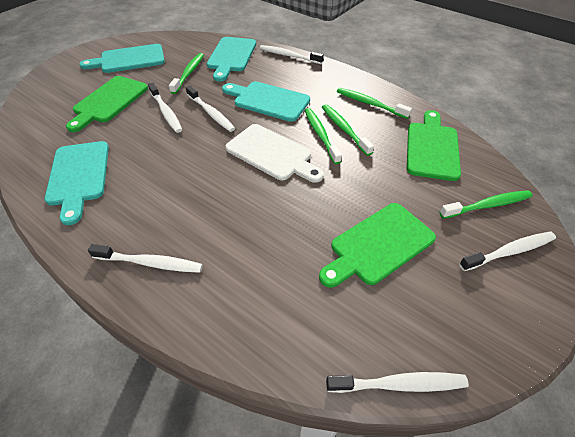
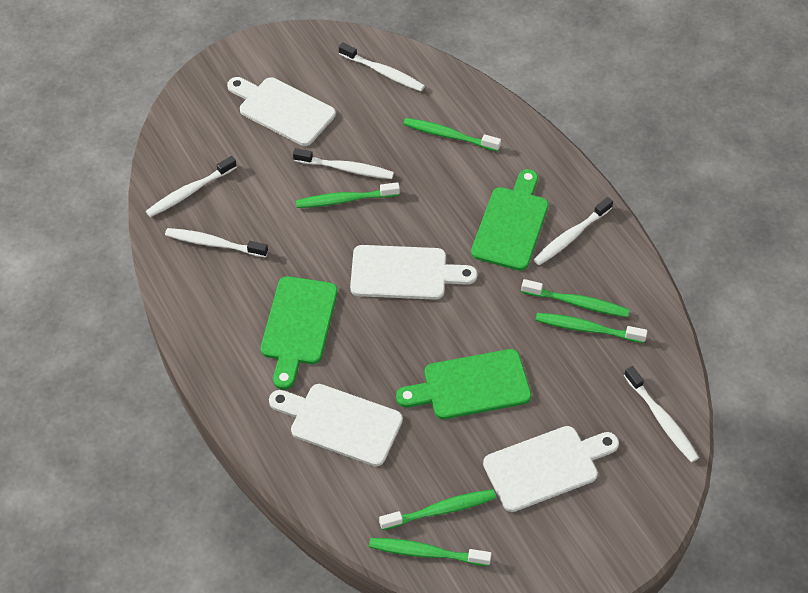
green toothbrush: [169,53,204,94] [305,108,342,164] [322,104,374,156] [337,88,412,119] [439,190,533,219] = 5 -> [296,182,400,208] [369,538,491,566] [379,489,496,530] [403,118,501,152] [521,279,630,317] [535,313,647,343] = 6
turquoise cutting board: [44,141,109,225] [79,44,165,73] [207,37,256,82] [222,81,310,122] = 4 -> none = 0
white cutting board: [226,124,324,183] = 1 -> [227,77,336,146] [269,384,403,466] [350,245,477,300] [483,426,619,512] = 4

